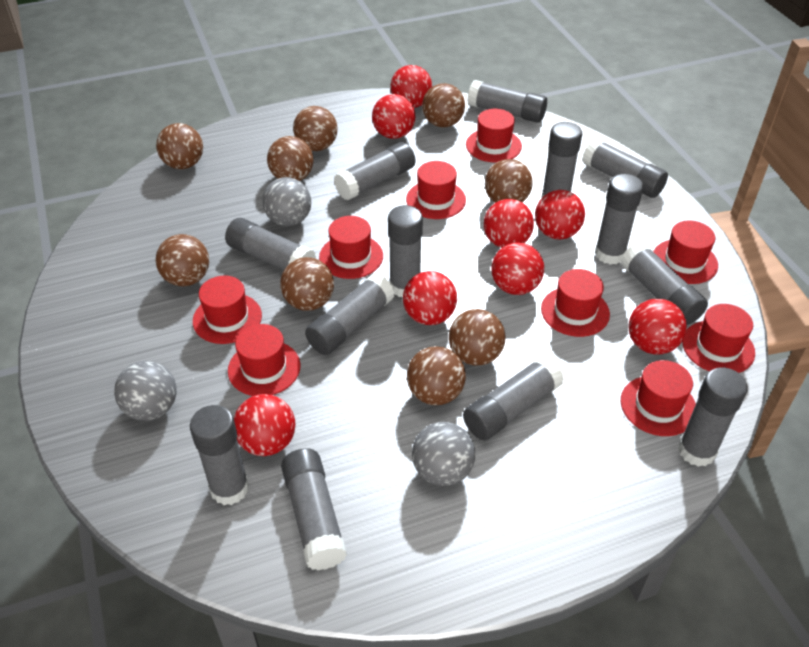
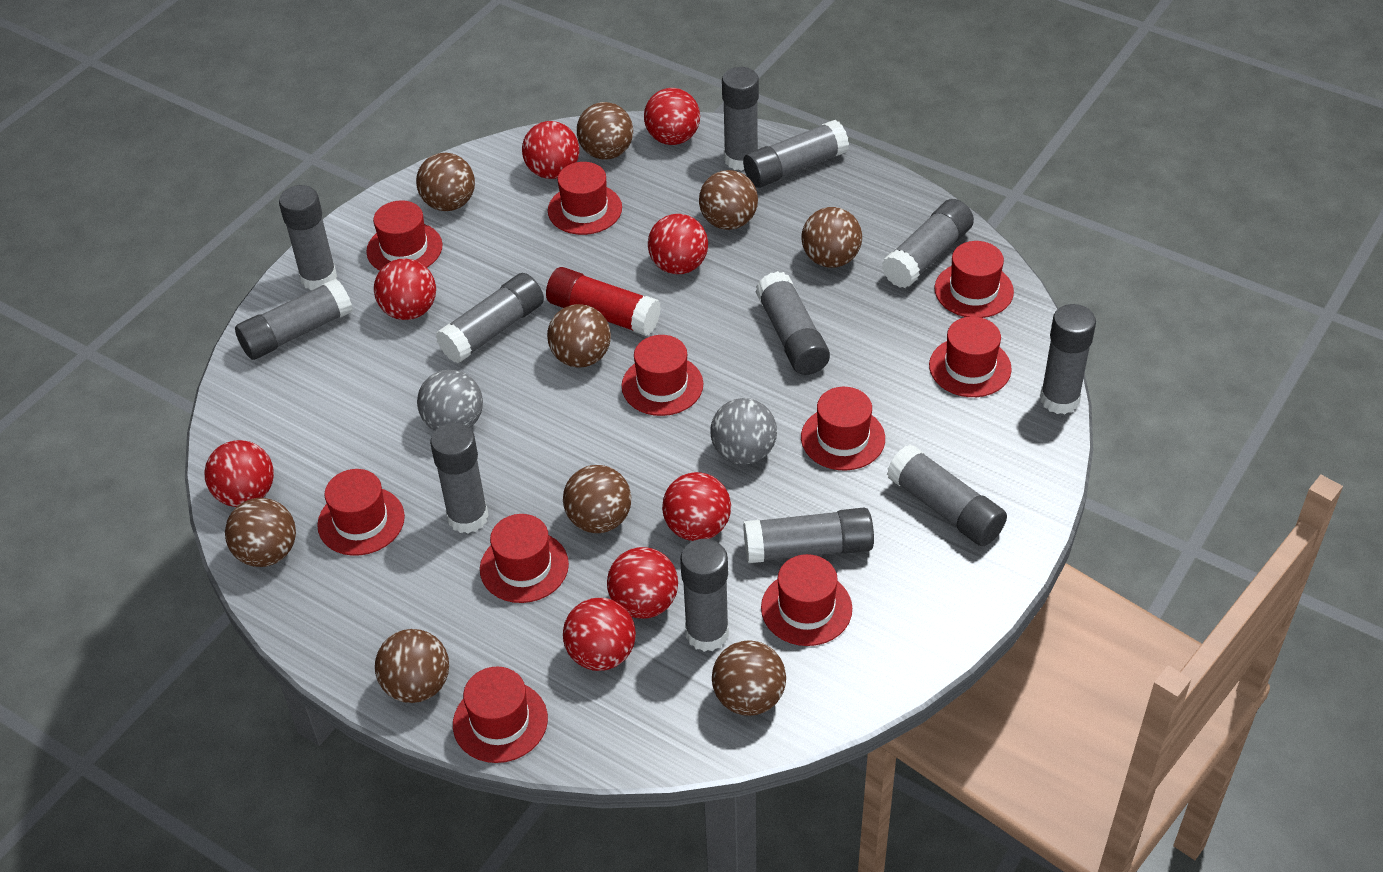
grey ball: [114,361,177,421] [262,177,311,226] [412,422,475,486] = 3 -> [417,370,483,431] [711,398,777,465] = 2
grey glue stick: [190,405,249,505] [225,218,316,270] [281,448,347,570] [305,273,395,355] [334,142,415,200] [388,205,423,297] [463,356,564,440] [467,80,547,123] [541,122,582,198] [582,138,668,198] [595,174,643,265] [621,242,708,325] [678,367,748,467] = 13 -> [235,279,353,360] [279,185,337,290] [430,423,489,533] [436,273,544,363] [680,539,729,652] [722,67,759,171] [743,120,849,188] [743,507,874,563] [756,271,830,375] [882,199,974,288] [887,444,1007,546] [1040,304,1096,414] = 12
red glue stick: none = 0 -> [546,267,661,336] = 1
red hat: [193,276,262,344] [228,324,301,396] [319,216,383,279] [406,161,466,219] [466,109,522,163] [541,269,610,337] [621,360,696,436] [653,221,718,284] [682,304,755,373] = 9 -> [317,469,405,556] [366,200,442,271] [453,667,548,763] [480,514,569,603] [548,162,622,235] [621,335,703,416] [761,554,852,646] [801,387,885,470] [929,317,1012,397] [934,241,1014,318] = 10

